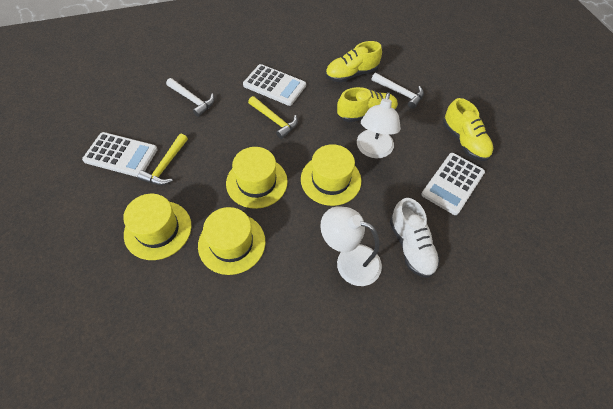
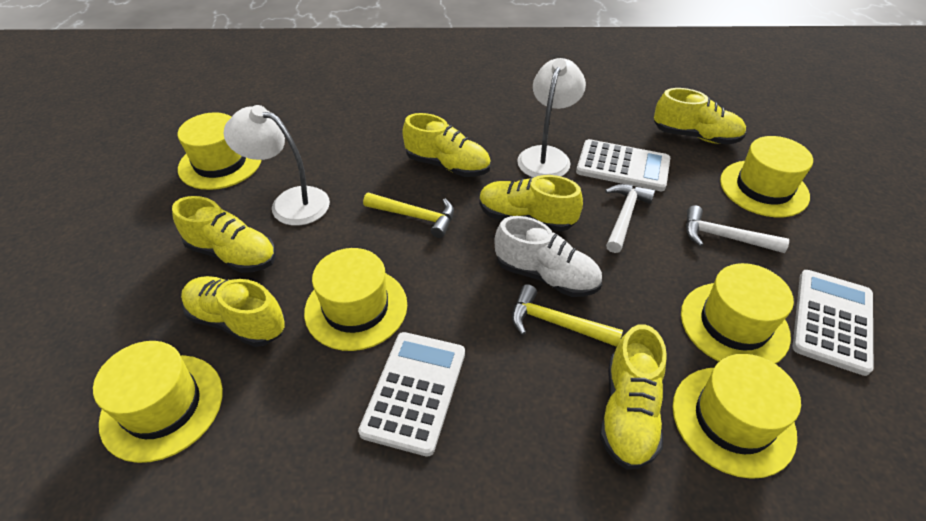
yellow hat: [123,194,191,260] [198,207,265,275] [226,147,288,209] [301,144,361,206] = 4 -> [93,341,223,463] [178,112,261,190] [304,248,407,351] [672,354,801,479] [681,263,794,364] [720,136,813,217] = 6
yellow shoe: [326,41,382,82] [337,87,398,122] [443,98,493,161] = 3 -> [172,196,276,273] [181,276,286,347] [402,113,491,177] [479,175,583,232] [600,324,667,469] [654,88,746,145] = 6

